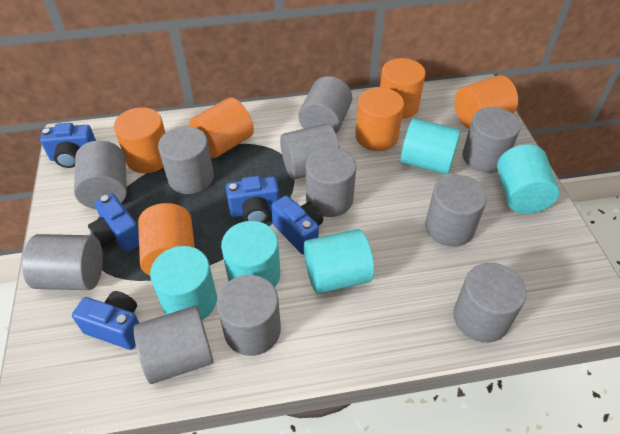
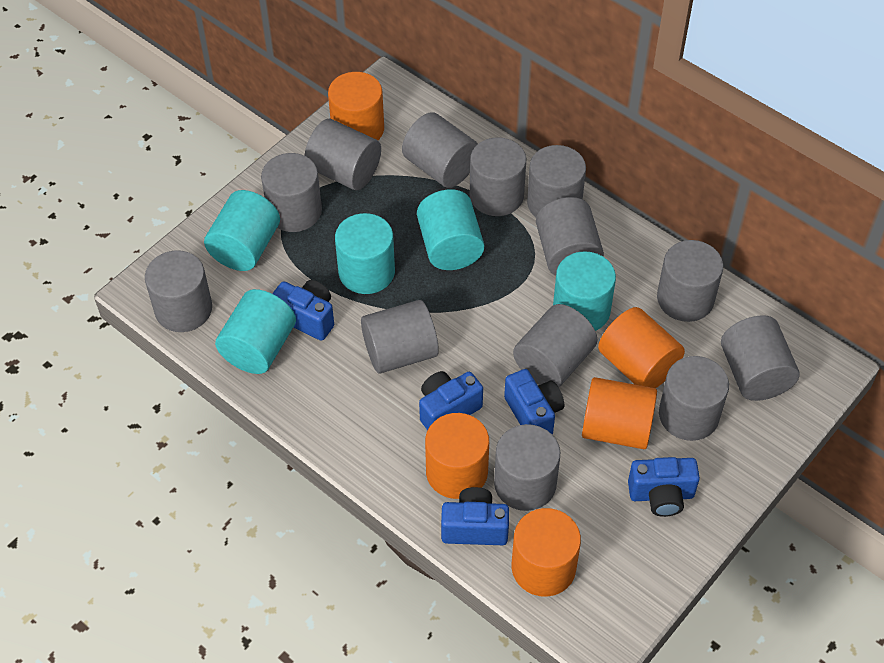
grey cylinder: [22,234,103,290] [74,141,127,209] [134,306,213,384] [158,126,214,194] [217,275,281,356] [280,123,340,180] [298,76,352,134] [306,147,356,217] [425,175,487,247] [453,263,527,343] [463,107,521,173] = 11 -> [145,250,212,332] [261,153,322,232] [305,119,381,190] [361,300,439,373] [402,112,478,188] [470,137,526,216] [494,424,560,511] [513,304,598,387] [527,145,586,217] [536,197,604,276] [657,240,723,322] [659,356,729,441] [721,315,799,401] = 13
orange cylinder: [114,107,165,173] [138,203,195,276] [189,97,254,158] [355,87,404,151] [380,58,426,119] [454,75,518,128] = 6 -> [328,72,384,140] [425,413,489,499] [512,508,581,597] [582,377,657,449] [598,307,685,388] = 5

